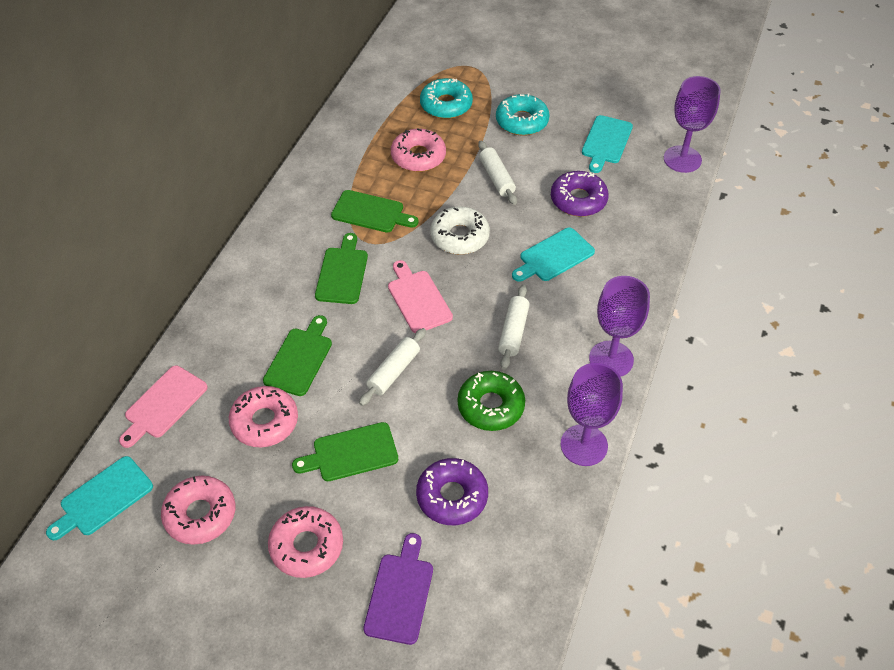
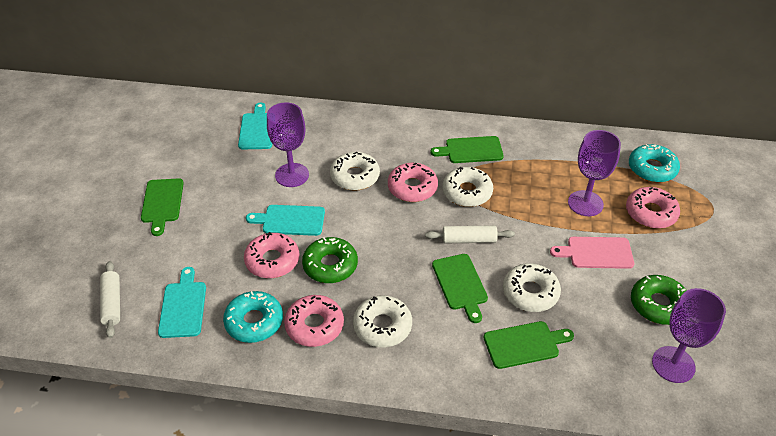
green donut: [457,371,525,431] = 1 -> [302,237,358,283] [631,275,687,325] = 2
pink cutting board: [119,365,208,448] [388,260,453,333] = 2 -> [550,237,634,269] = 1
purple cutting board: [364,533,433,645] = 1 -> none = 0
purple donut: [416,458,488,525] [551,171,609,217] = 2 -> none = 0
white donut: [430,206,490,255] = 1 -> [330,152,380,191] [353,295,412,347] [442,167,493,207] [503,263,561,312] = 4
white rolling pin: [359,328,426,406] [478,140,517,205] [498,285,530,370] = 3 -> [100,261,120,338] [425,225,515,243] = 2

